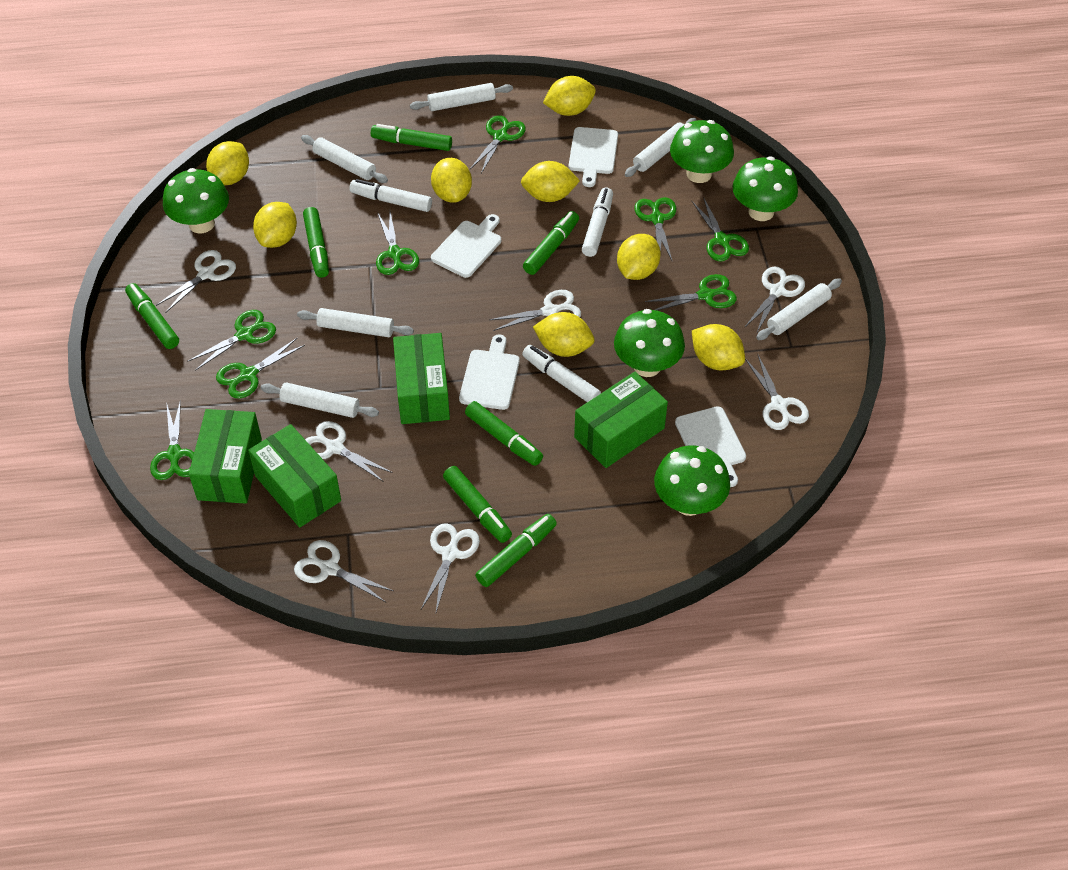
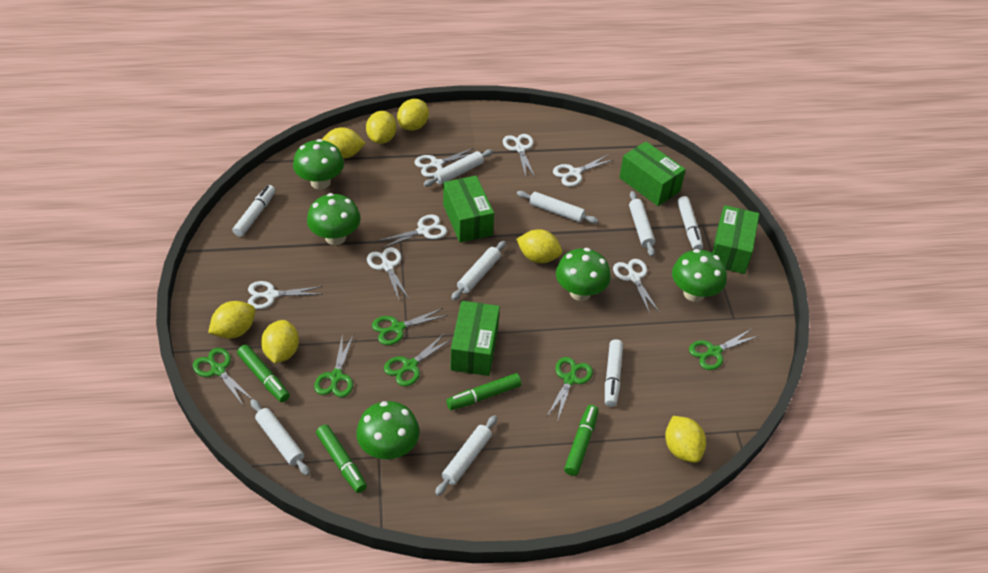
green marker: [125,283,179,349] [303,207,329,278] [371,124,452,151] [443,466,512,543] [465,401,543,466] [475,514,557,587] [523,211,579,275] = 7 -> [237,345,290,402] [316,425,367,493] [446,373,521,410] [564,405,599,476] = 4
green scissors: [150,400,194,480] [187,310,276,371] [216,337,305,398] [376,212,419,275] [470,115,526,173] [634,197,676,260] [645,274,737,310] [692,197,749,261] = 8 -> [193,348,252,405] [314,334,353,397] [372,308,448,345] [384,333,452,386] [547,357,593,422] [689,329,758,370] = 6
white cutting board: [431,214,501,278] [459,335,520,410] [569,127,618,187] [675,406,746,487] = 4 -> none = 0
yellow lemon: [206,141,249,185] [253,202,297,248] [431,158,472,203] [521,161,580,202] [533,312,594,357] [543,76,596,116] [617,234,661,280] [692,324,745,371] = 8 -> [208,301,255,339] [261,320,299,363] [322,127,366,159] [366,111,397,144] [397,99,429,131] [516,229,562,263] [665,416,706,463] = 7

